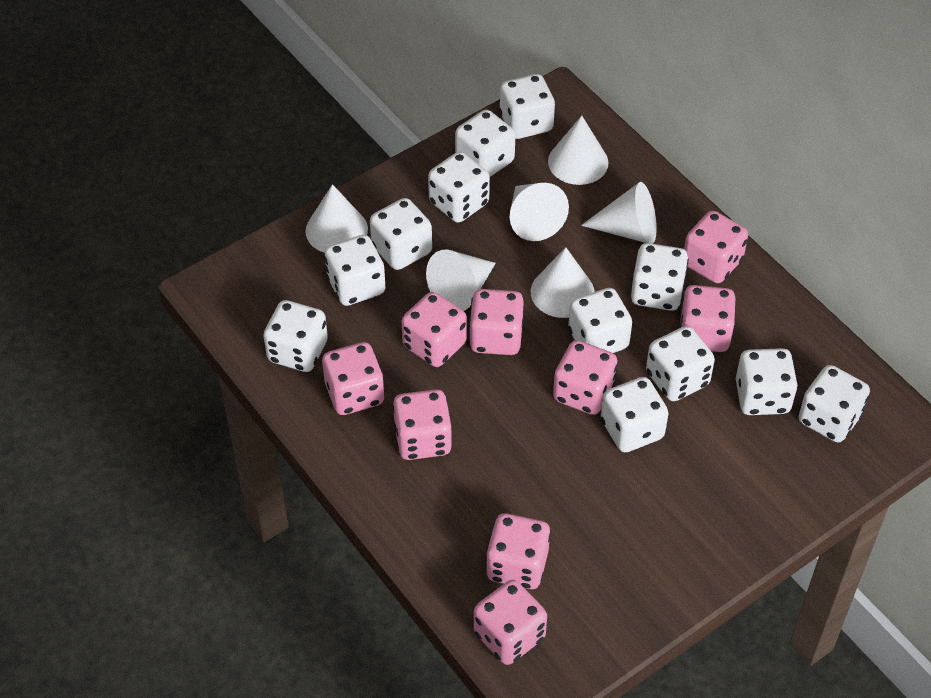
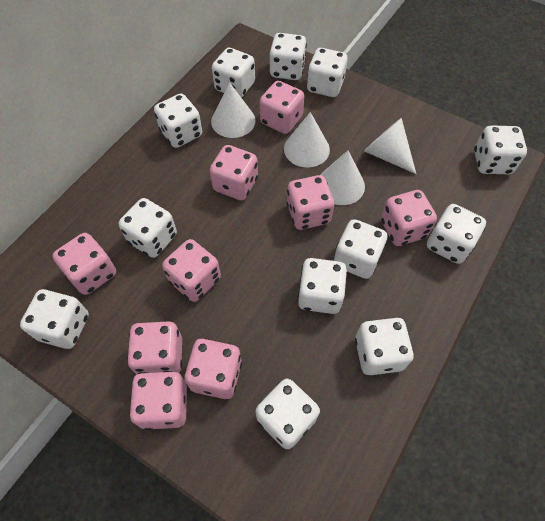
white cone: [305,184,368,253] [426,249,496,311] [510,183,569,241] [531,247,595,318] [548,116,608,185] [581,182,657,244] = 6 -> [211,82,255,138] [284,112,330,168] [321,150,365,205] [364,118,416,174] = 4

